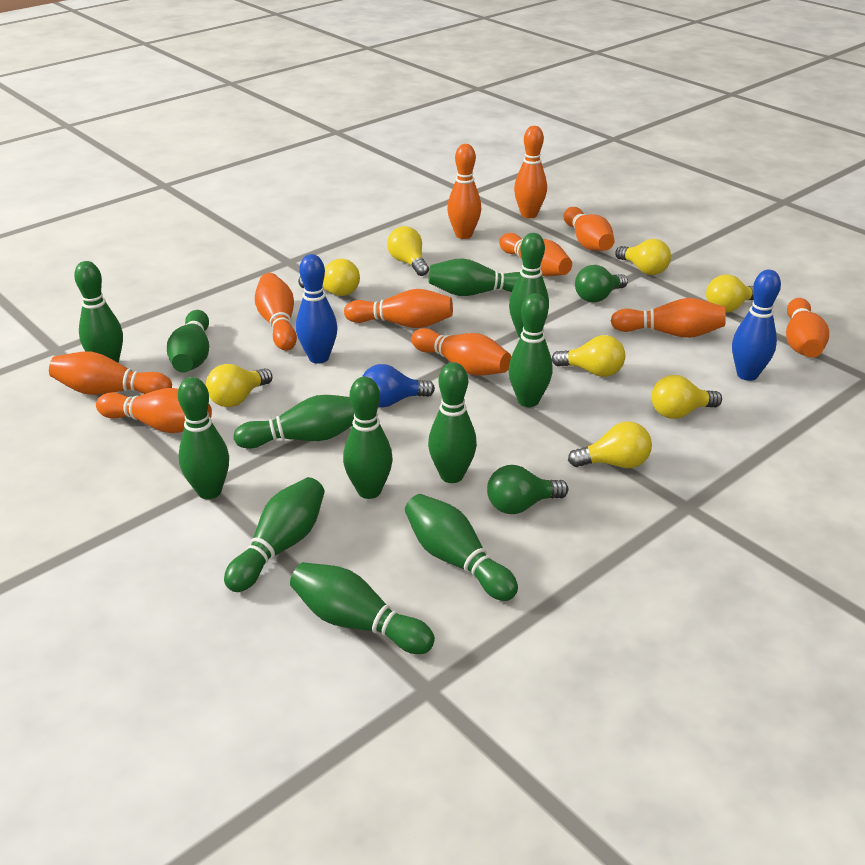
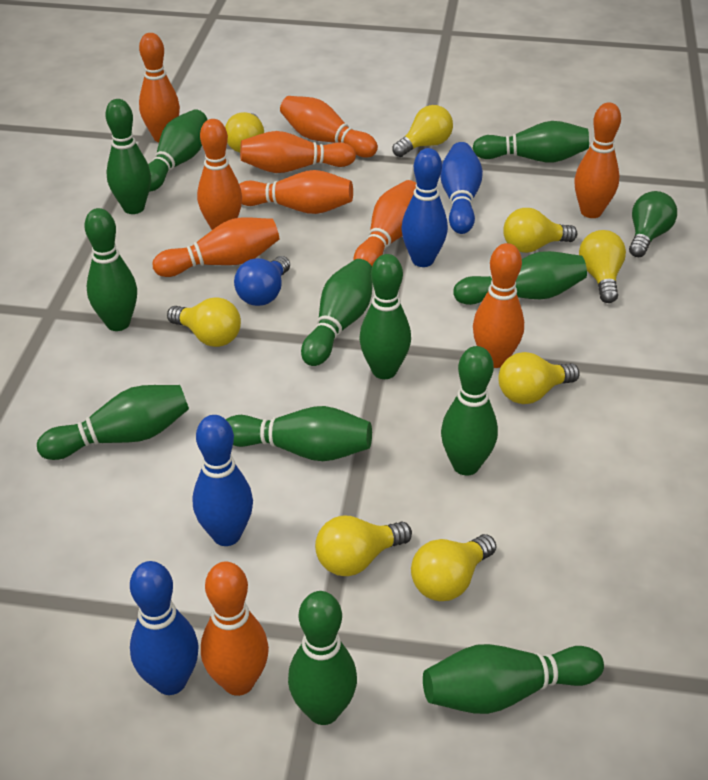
blue bowling pin: [296,254,338,364] [732,270,781,381] = 2 -> [130,561,199,695] [193,415,253,546] [401,148,448,267] [440,142,483,234] = 4
green light bulb: [487,465,568,514] [575,265,628,302] = 2 -> [629,191,677,257] = 1
orange bowling pin: [49,352,172,395] [96,388,212,433] [255,273,297,351] [344,289,453,328] [411,328,511,376] [447,144,481,239] [499,233,572,276] [514,126,547,218] [564,207,614,251] [611,298,726,338] [786,298,829,358] = 11 -> [139,33,180,142] [153,217,279,277] [197,119,242,230] [201,562,269,696] [239,170,353,214] [240,131,356,173] [280,96,378,158] [353,180,416,266] [473,243,524,368] [574,102,621,218] = 10

